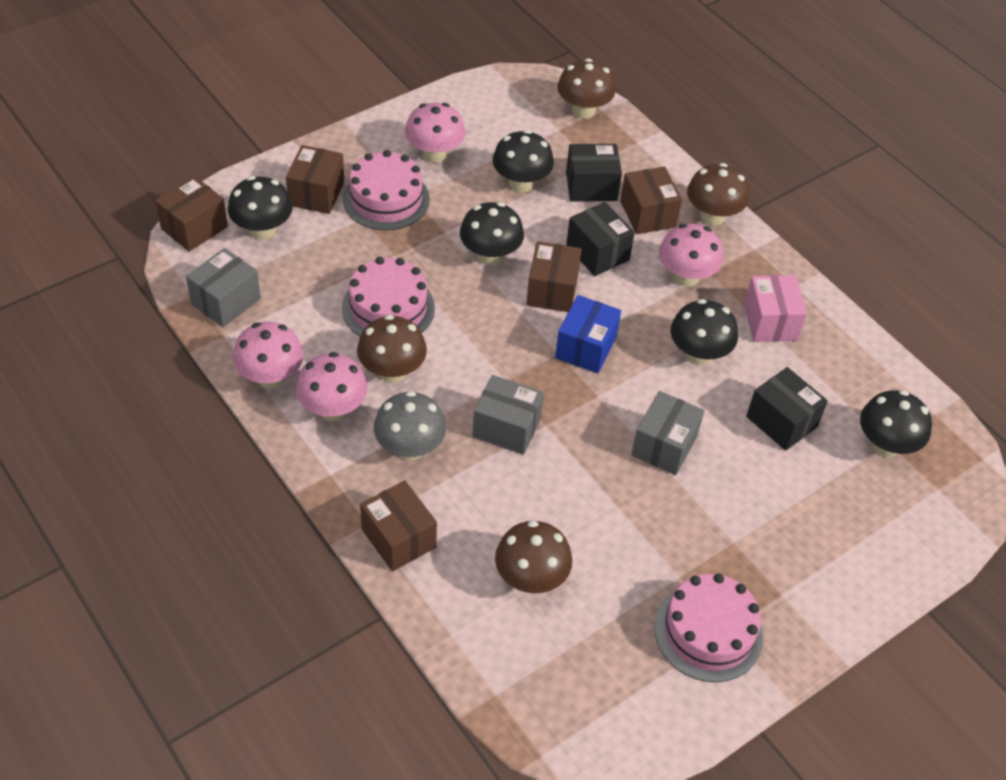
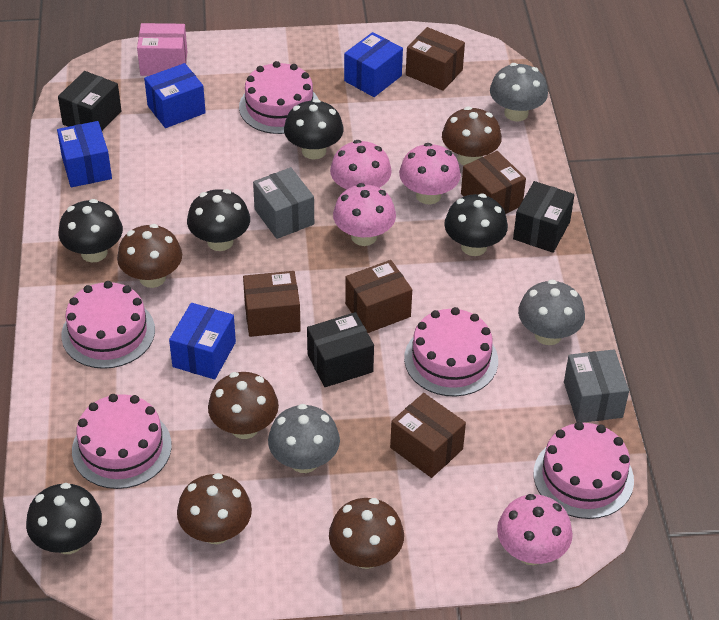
blue box: [555,295,621,373] = 1 -> [57,121,112,187] [144,63,206,128] [169,303,236,379] [344,32,403,97] = 4
brown mushroom: [357,315,427,382] [495,520,572,593] [557,59,615,119] [687,163,749,225] = 4 -> [117,224,182,288] [177,473,252,544] [208,372,279,439] [329,498,404,569] [442,107,502,165] = 5
grey box: [186,248,261,327] [472,375,544,455] [631,391,704,475] = 3 -> [253,167,314,239] [564,349,629,423] = 2
grey mushroom: [374,391,446,460] = 1 -> [268,404,340,473] [490,63,548,121] [518,280,585,345] = 3
pink cake: [342,257,435,336] [343,150,430,230] [654,573,763,682] = 3 -> [61,281,155,369] [72,394,172,489] [239,61,319,134] [404,307,498,397] [534,422,634,519] = 5

